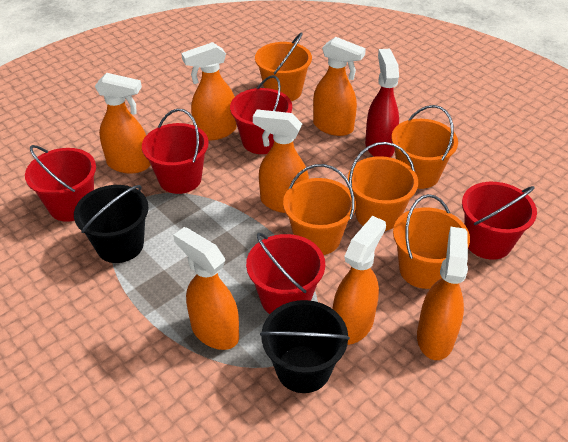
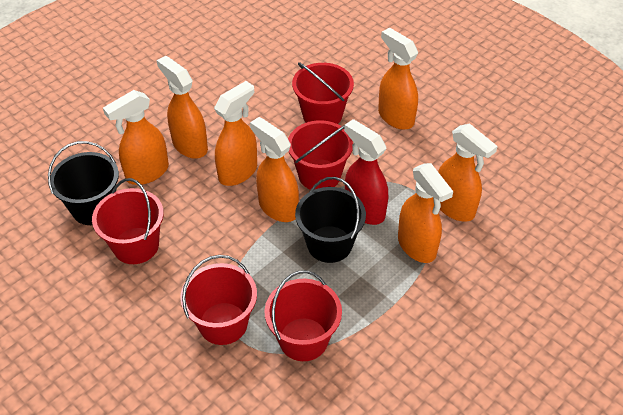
orange bucket: [255,32,312,101] [283,164,356,255] [348,142,418,231] [392,105,458,189] [393,194,470,289] = 5 -> none = 0

